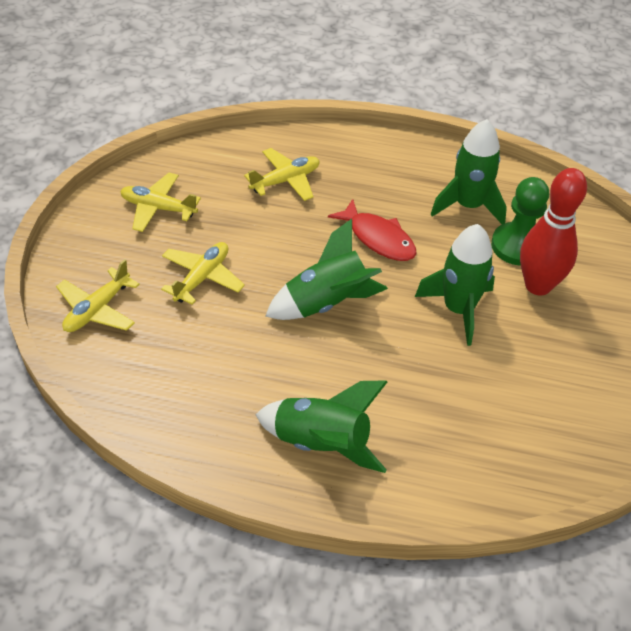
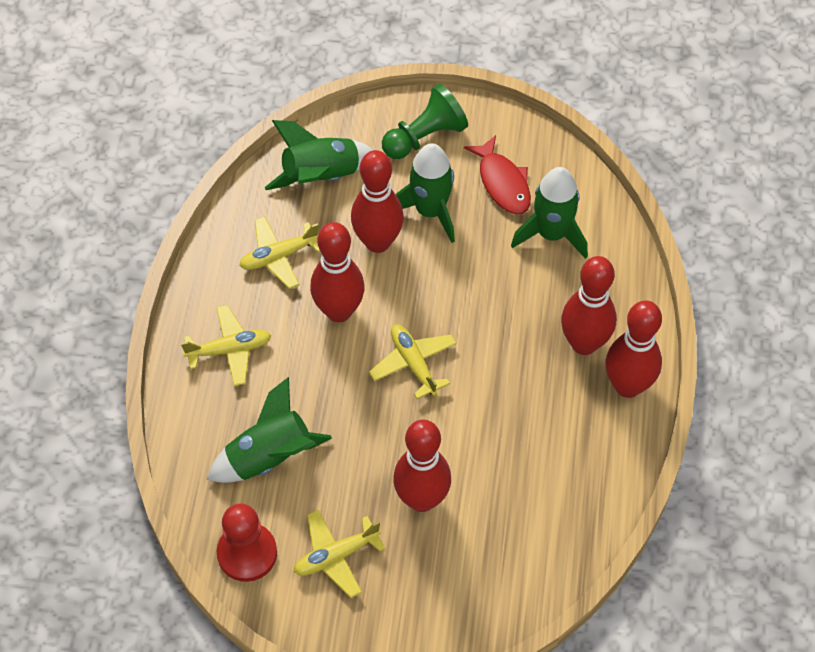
red bowling pin: [520,168,587,296] = 1 -> [310,222,365,322] [351,150,404,253] [393,420,451,512] [561,256,616,355] [606,300,662,398] = 5
red pawn: none = 0 -> [217,503,277,582] = 1

